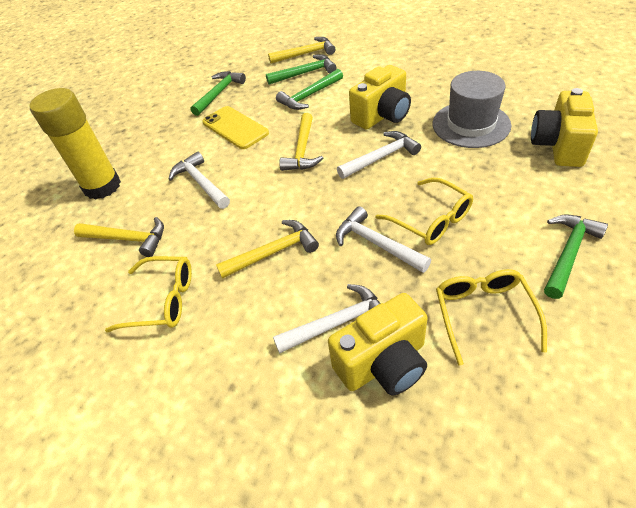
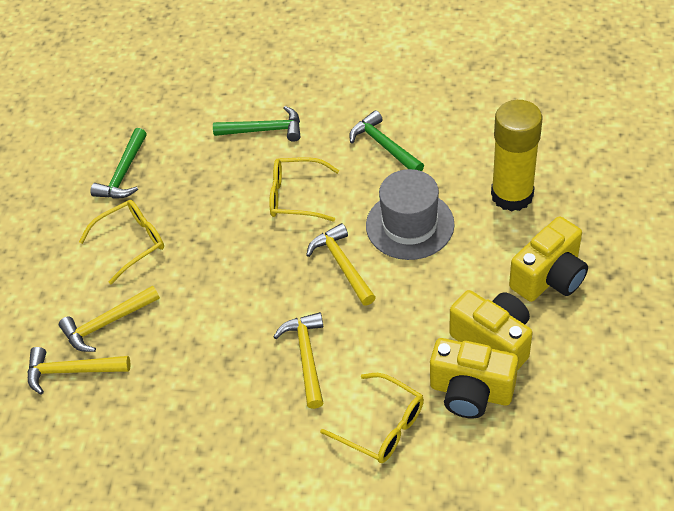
green hammer: [190,71,246,116] [266,54,336,85] [276,69,343,110] [544,215,608,299] = 4 -> [90,128,147,199] [213,106,300,142] [349,110,424,171] = 3
white hammer: [168,151,230,209] [273,284,381,353] [336,206,431,273] [337,131,421,179] = 4 -> none = 0
yellow phone: [202,106,269,149] = 1 -> none = 0

